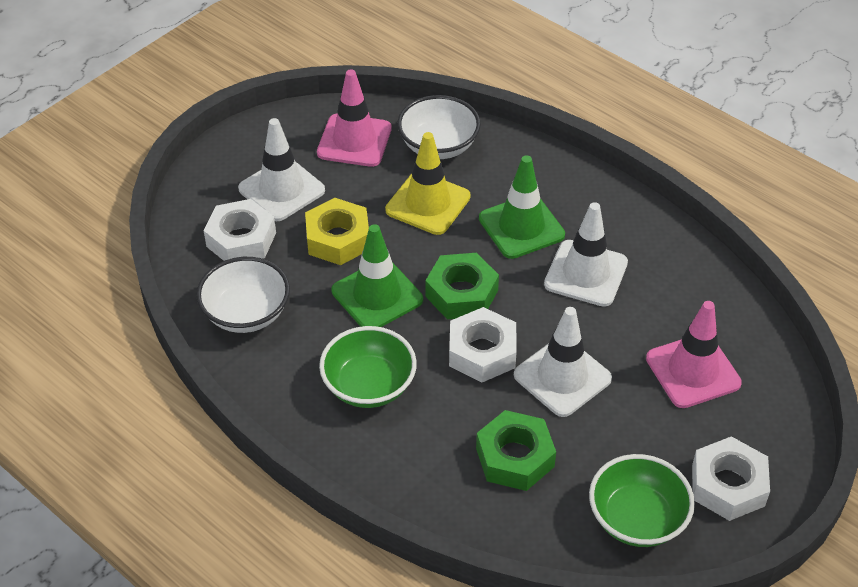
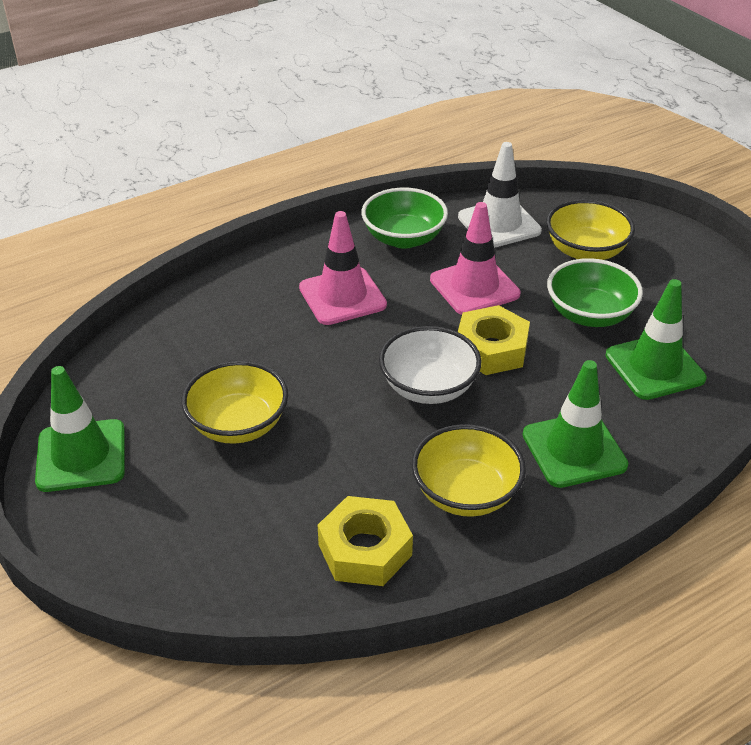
green nut: [425,253,499,319] [476,410,556,491] = 2 -> none = 0
green traffic cone: [331,224,423,327] [479,155,565,259] = 2 -> [35,366,125,492] [523,360,628,488] [605,279,707,400] = 3
white bowl: [196,257,290,333] [397,95,481,159] = 2 -> [379,326,481,404] = 1
white nut: [204,199,276,261] [449,307,517,382] [692,436,770,521] = 3 -> none = 0
white traffic cone: [238,118,325,221] [514,307,612,417] [544,202,628,307] = 3 -> [458,142,542,248] = 1
yellow bowl: none = 0 -> [181,361,288,444] [412,424,526,517] [546,199,635,260] = 3
yellow nut: [305,198,369,265] = 1 -> [317,496,413,586] [458,305,530,375] = 2
yellow traffic cone: [385,132,471,235] = 1 -> none = 0

